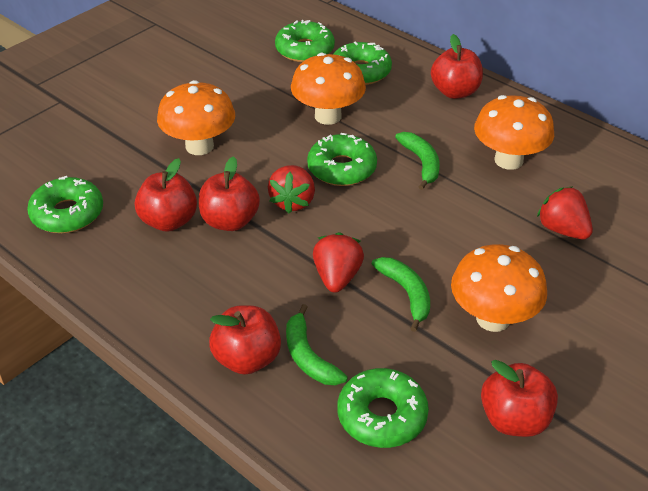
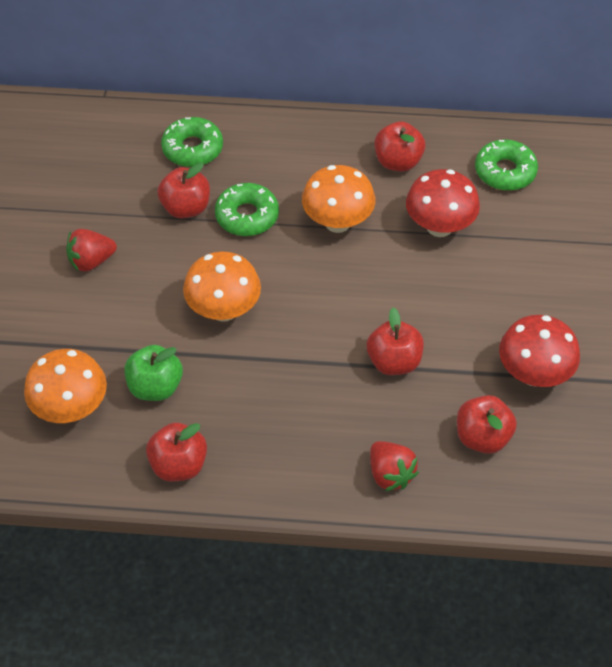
green apple: none = 0 -> [124,345,183,401] = 1
green banana: [286,304,348,385] [372,257,430,332] [395,132,440,190] = 3 -> none = 0
green donut: [27,176,103,233] [275,20,335,62] [307,133,377,186] [333,42,392,85] [337,368,429,448] = 5 -> [161,117,223,167] [215,183,279,236] [475,139,538,191] = 3
orange mushroom: [157,80,235,155] [291,53,366,125] [451,244,547,332] [474,95,554,170] = 4 -> [24,349,107,423] [183,252,261,322] [302,165,375,233] = 3
red mushroom: none = 0 -> [406,169,480,237] [499,315,580,387] = 2
red strawberry: [268,165,315,213] [313,232,364,293] [537,187,593,239] = 3 -> [66,229,117,272] [370,441,419,491] = 2

